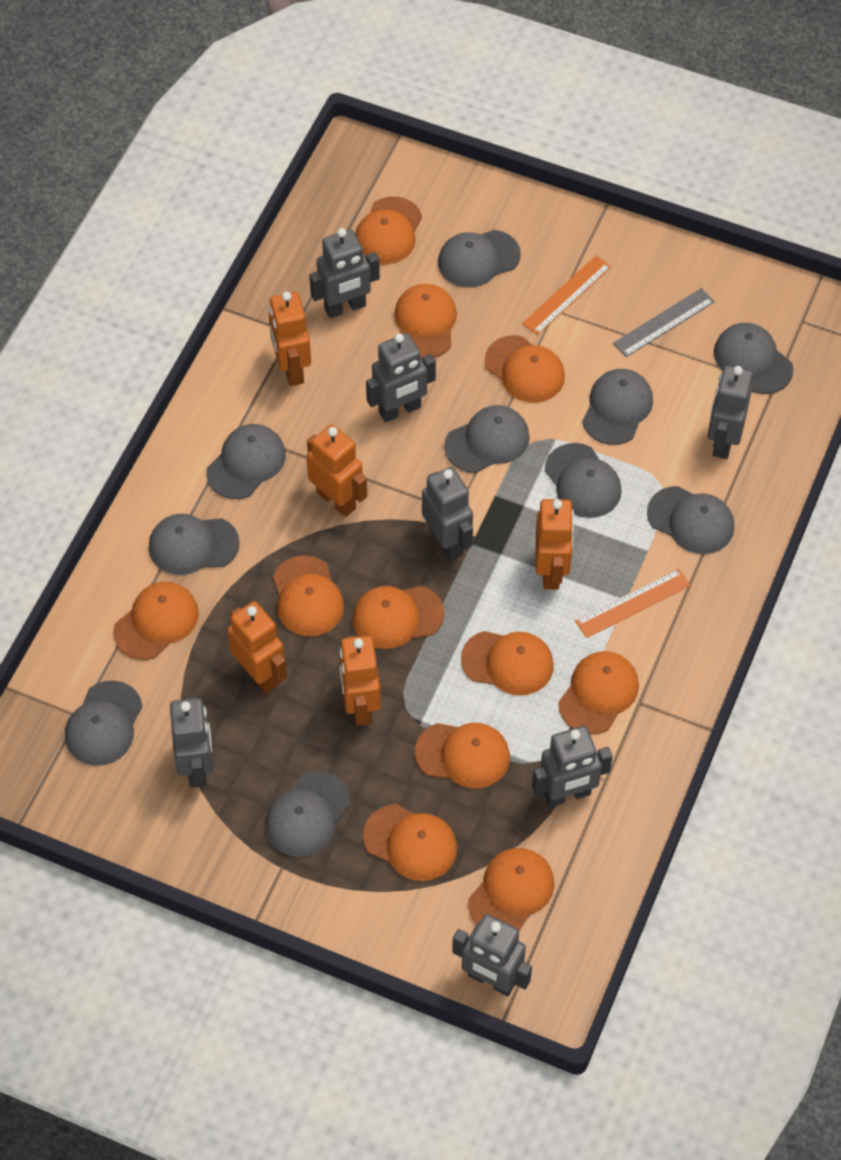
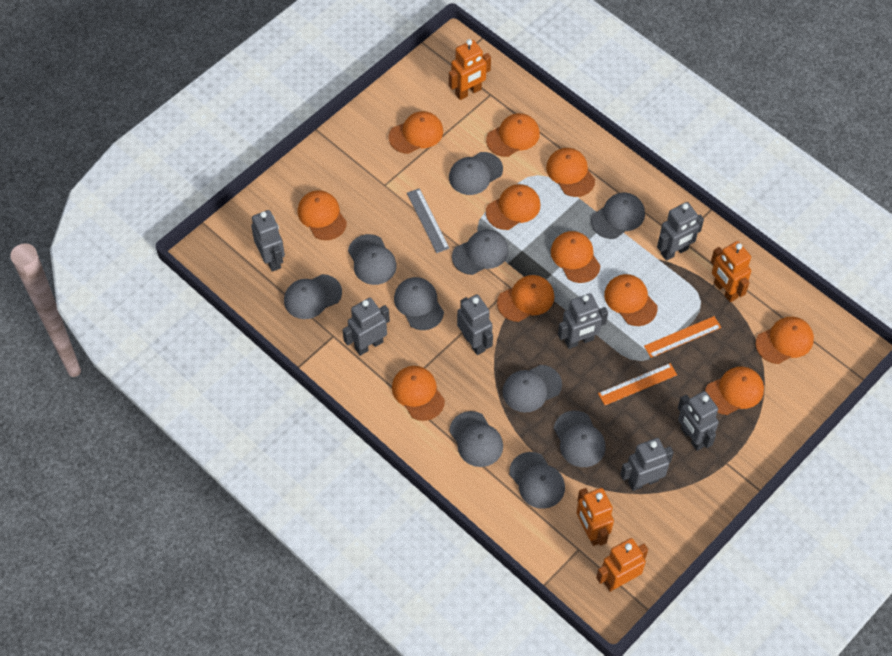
orange robot: [227,601,287,694] [269,291,311,386] [306,424,367,517] [339,636,381,726] [536,499,574,590] = 5 -> [449,39,491,100] [576,488,614,546] [596,538,648,592] [711,241,751,302] = 4

